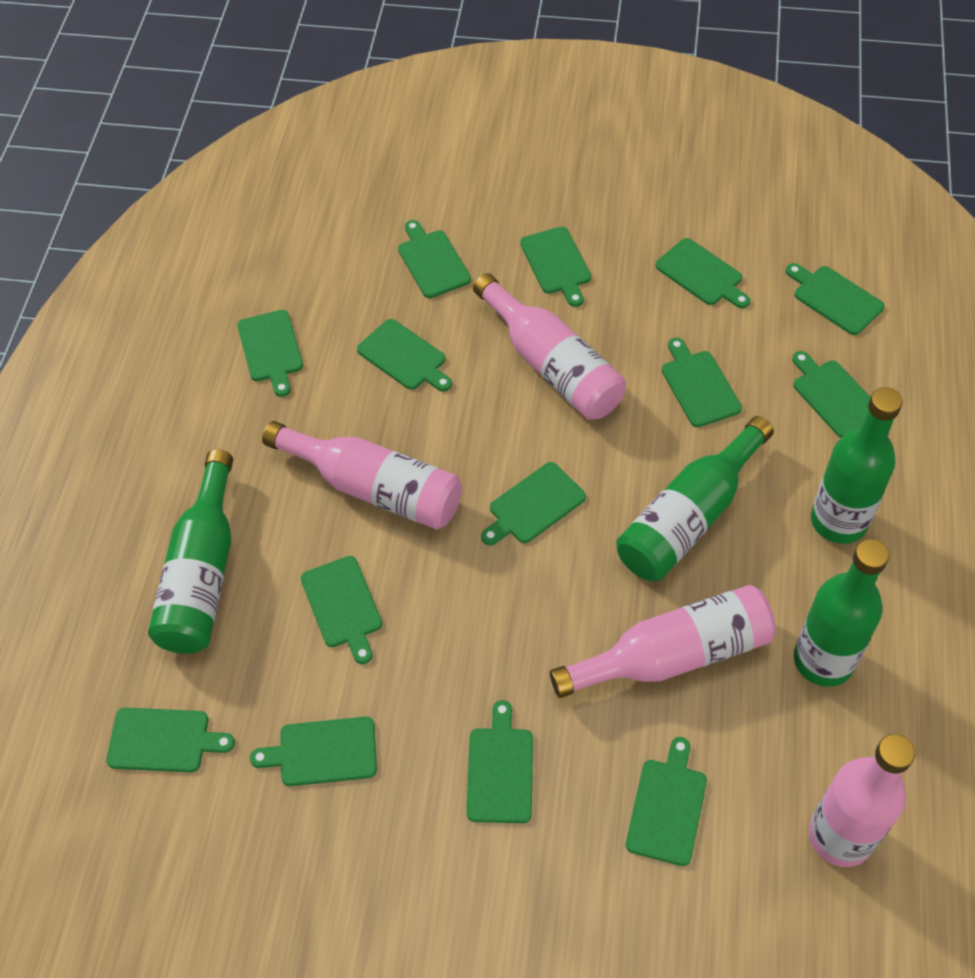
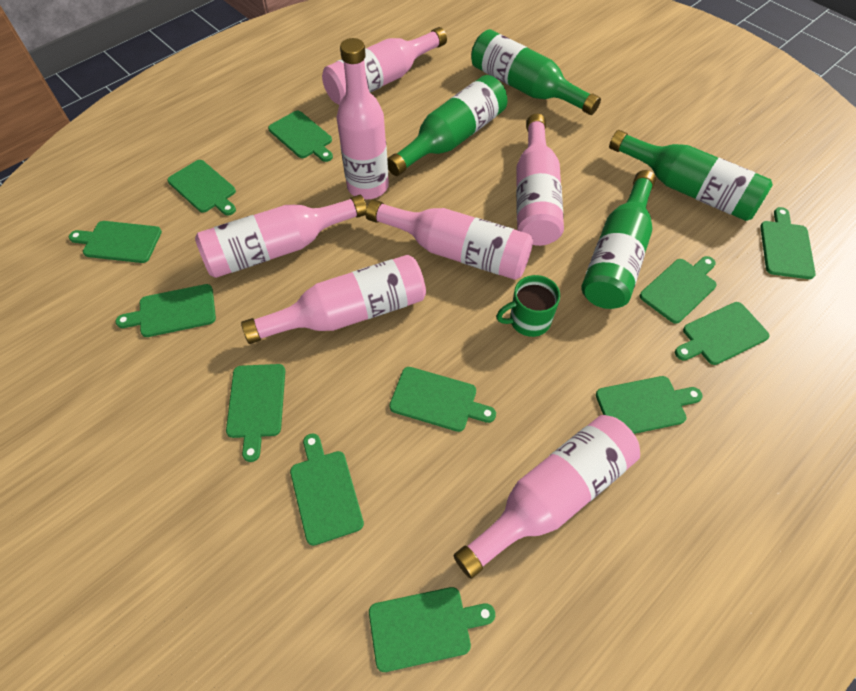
green cutting board: [106,707,235,772] [237,310,303,397] [250,717,377,786] [301,556,382,664] [357,319,452,392] [398,220,471,298] [466,700,533,823] [481,462,586,545] [520,227,591,307] [626,737,707,866] [655,238,750,308] [662,337,742,427] [786,263,885,335] [792,351,871,438] = 14 -> [69,221,162,263] [115,284,216,337] [167,160,236,215] [226,364,285,462] [268,111,333,162] [290,433,364,546] [369,587,495,672] [389,367,496,432] [596,376,702,434] [640,256,717,324] [675,302,769,365] [760,207,816,279] = 12
green mug: none = 0 -> [496,275,560,337] = 1
pink bottle: [262,421,462,530] [473,273,626,420] [550,585,776,698] [808,734,915,867] = 4 -> [195,195,367,278] [241,255,426,344] [322,27,447,105] [337,38,389,199] [366,199,533,280] [454,415,640,579] [516,114,564,246] = 7

